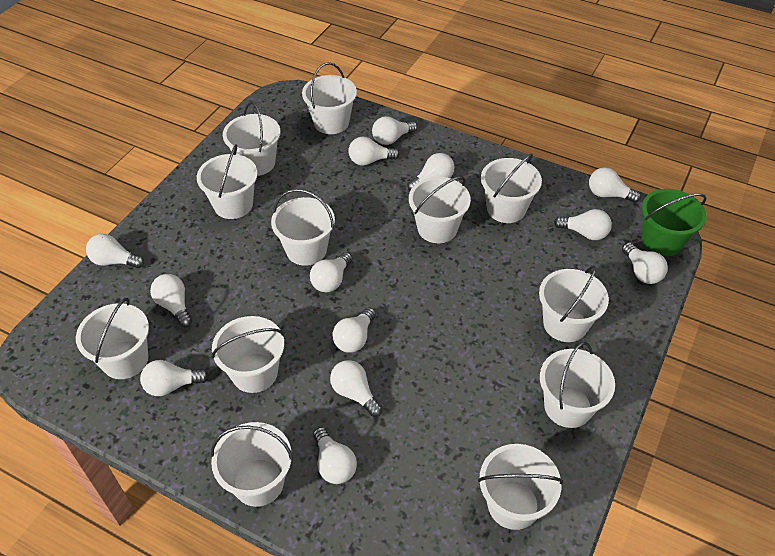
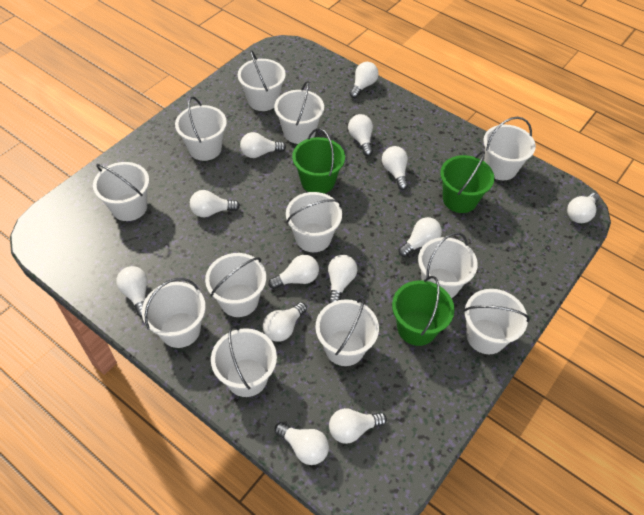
green bucket: [642,189,707,256] = 1 -> [292,128,345,194] [392,276,454,346] [440,151,494,213] = 3

